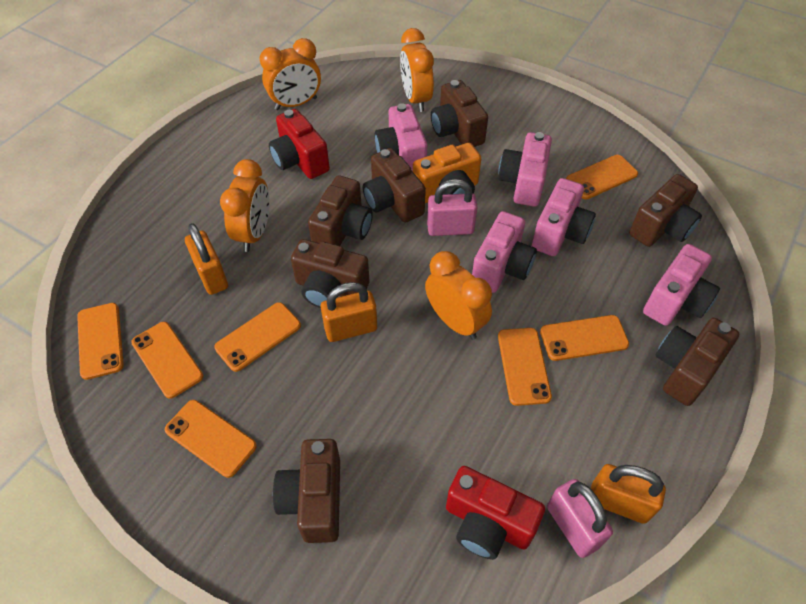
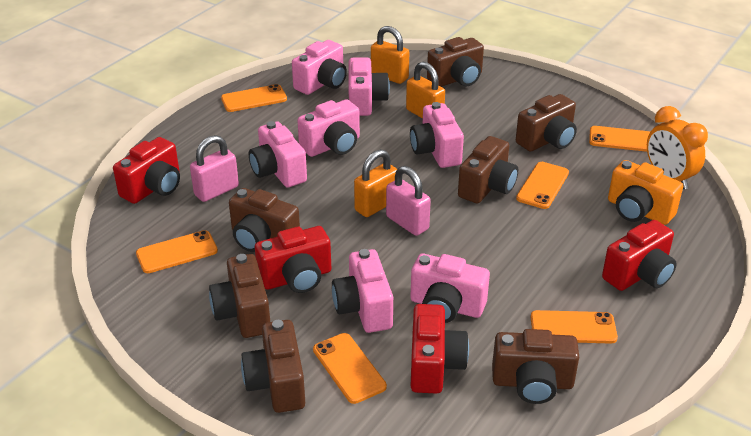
orange clock: [220,159,270,252] [259,38,321,110] [400,28,434,112] [425,251,492,340] = 4 -> [647,106,708,189] = 1
orange phone: [77,303,124,380] [131,322,203,399] [165,400,257,478] [214,302,301,372] [498,328,552,406] [540,315,629,361] [566,155,638,200] = 7 -> [136,230,218,273] [221,84,287,112] [313,333,387,404] [516,162,569,209] [531,310,618,344] [589,126,651,152] = 6
pink camera: [375,103,427,171] [472,211,537,293] [498,132,552,207] [532,178,596,256] [643,244,720,326] = 5 -> [249,121,307,188] [292,40,347,95] [297,99,360,157] [332,249,393,333] [348,57,390,116] [410,102,464,168] [410,253,490,323] = 7
red camera: [269,109,330,179] [446,466,545,560] = 2 -> [113,137,180,204] [255,226,331,293] [411,304,469,394] [602,220,677,291] = 4

